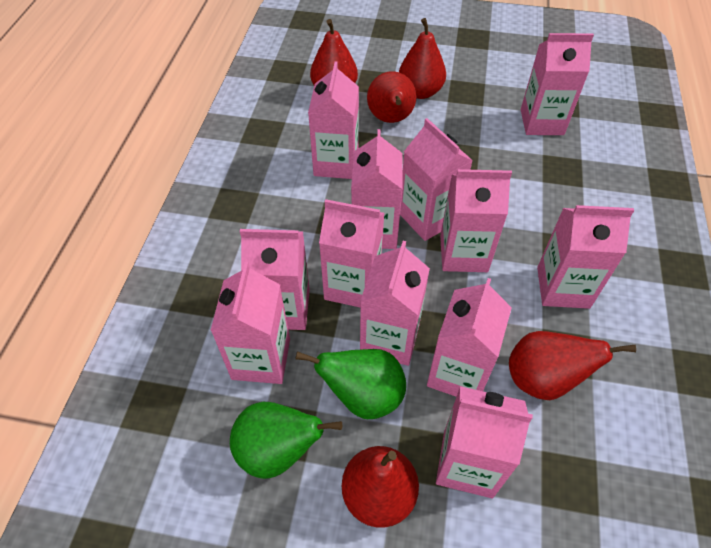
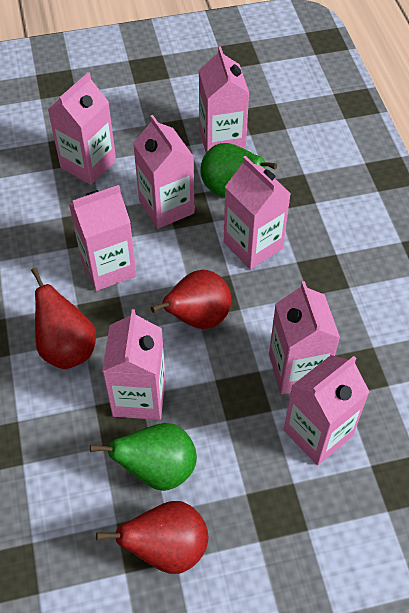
pink carton: [210,262,290,384] [240,229,310,330] [308,61,359,179] [319,199,384,308] [351,129,403,249] [360,241,430,366] [400,118,473,241] [427,278,512,397] [436,386,533,498] [440,169,512,272] [521,33,594,135] [537,205,634,309] = 12 -> [48,72,116,185] [69,185,137,291] [102,309,166,420] [133,115,194,229] [199,46,249,153] [224,156,291,270] [269,281,340,394] [284,355,370,466] = 8
red pear: [310,19,358,85] [342,446,419,528] [367,71,417,123] [399,18,446,99] [509,331,636,400] = 5 -> [31,267,96,369] [96,501,208,574] [151,270,231,329] = 3

